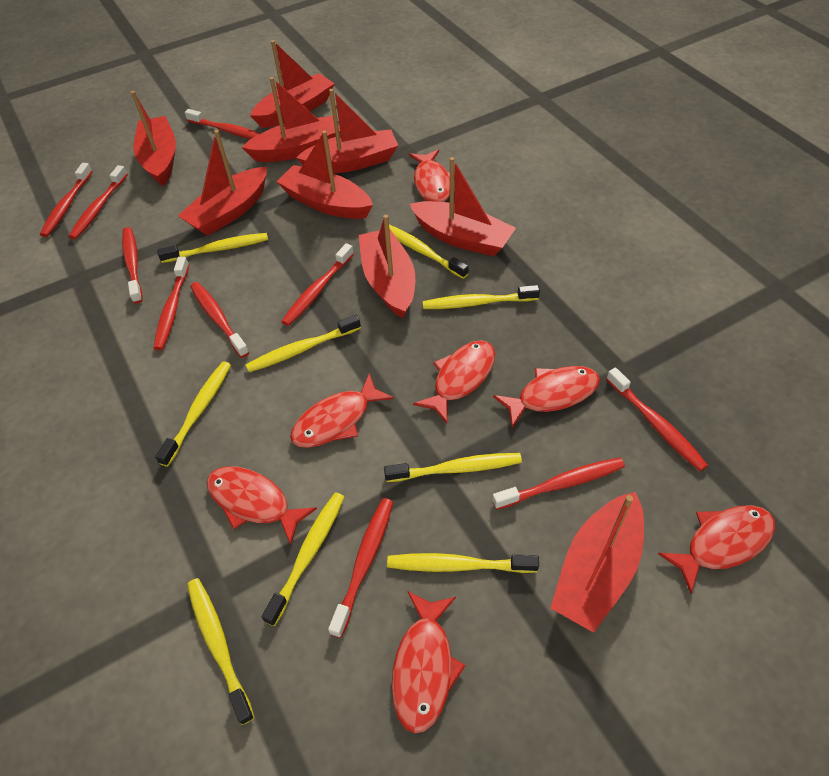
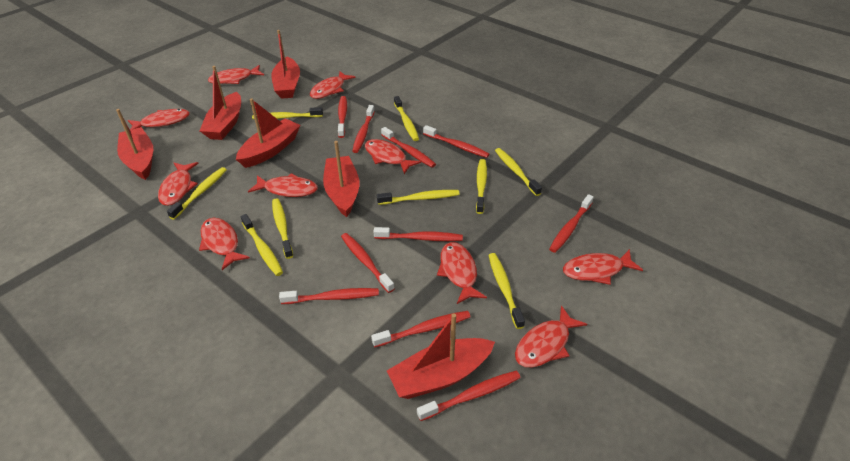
red boat: [131,91,176,186] [178,130,267,236] [242,77,340,162] [250,40,335,128] [276,130,373,219] [296,89,398,173] [359,215,415,318] [410,157,516,256] [550,492,644,633] = 9 -> [116,109,153,180] [200,66,241,140] [236,99,300,168] [271,30,300,99] [323,141,359,217] [387,313,495,399] = 6
red fish: [207,466,317,545] [290,373,394,448] [391,591,466,734] [409,149,455,202] [413,340,495,423] [493,366,600,428] [658,505,775,594] = 7 -> [128,109,190,130] [158,162,199,206] [199,218,250,270] [208,65,264,84] [248,173,318,197] [310,71,356,99] [365,139,421,174] [437,242,487,304] [515,306,587,368] [563,249,643,285] = 10

